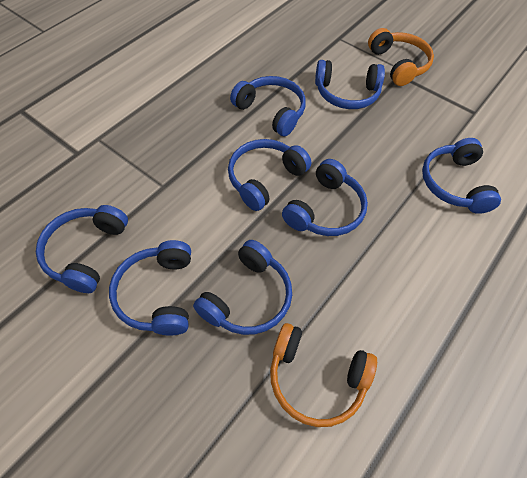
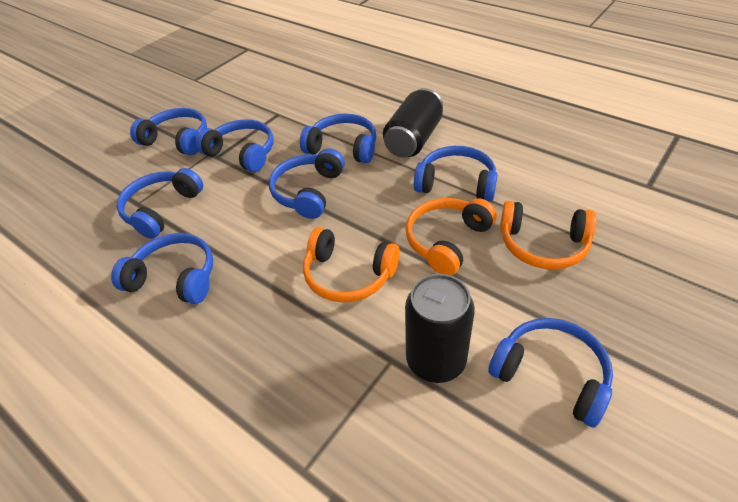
black can: none = 0 -> [383,88,443,157] [405,274,475,383] = 2
orange headphones: [270,323,377,427] [368,28,434,86] = 2 -> [303,227,400,303] [406,198,497,276] [500,201,596,269] = 3

